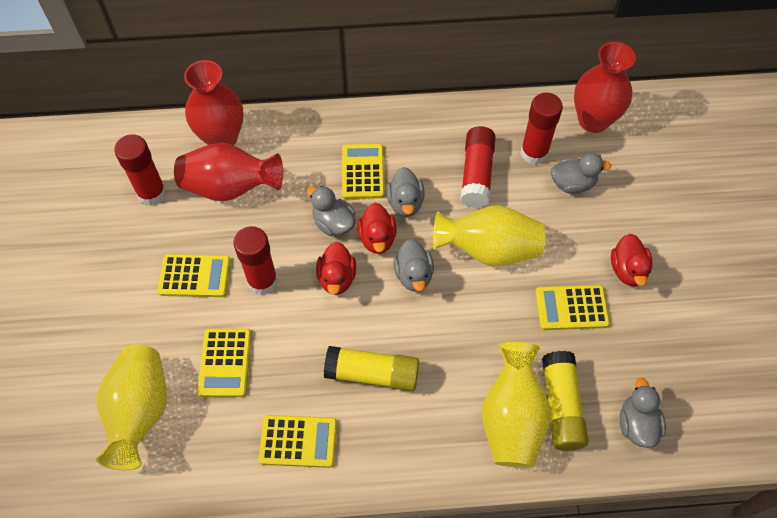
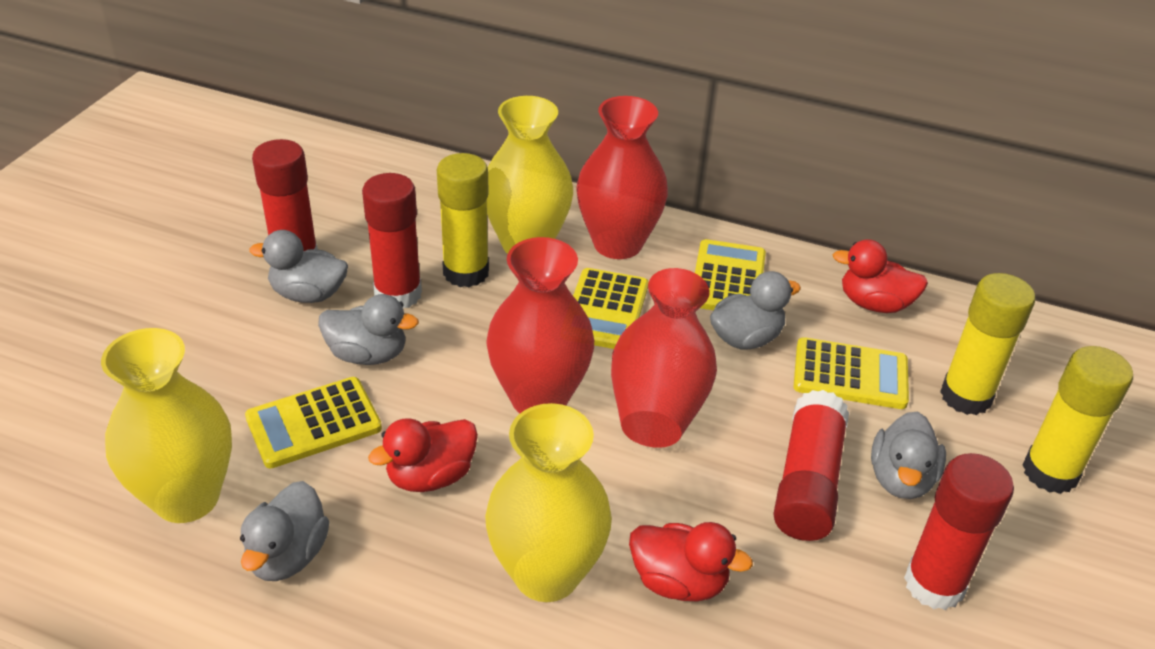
yellow calculator: [158,254,231,297] [198,328,252,397] [259,415,337,468] [342,144,385,199] [535,285,610,330] = 5 -> [245,377,382,468] [573,268,649,349] [695,239,766,310] [794,337,909,409] = 4
yellow glue stick: [324,346,419,391] [542,351,589,451] = 2 -> [437,153,489,287] [940,273,1035,415] [1023,346,1133,494] = 3

